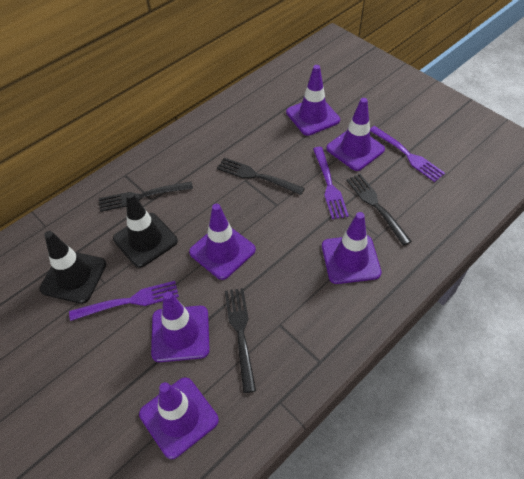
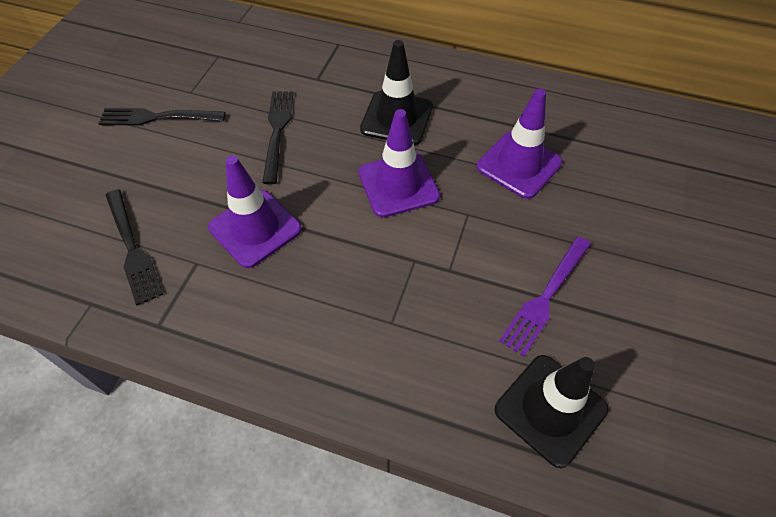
black fork: [99,182,193,212] [217,158,305,195] [225,288,256,393] [346,174,412,246] = 4 -> [98,108,225,126] [106,189,163,305] [262,91,294,184] = 3
purple fork: [69,281,179,321] [313,147,349,219] [370,126,445,182] = 3 -> [499,236,591,357] = 1
purple traffic cone: [139,377,219,459] [151,291,210,362] [189,204,256,280] [286,65,340,136] [322,212,381,284] [326,98,385,171] = 6 -> [208,155,302,268] [359,109,440,218] [477,88,563,199] = 3

